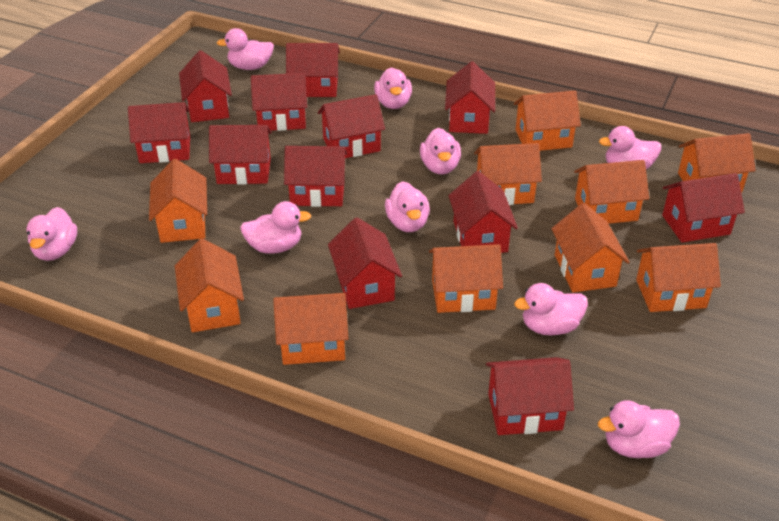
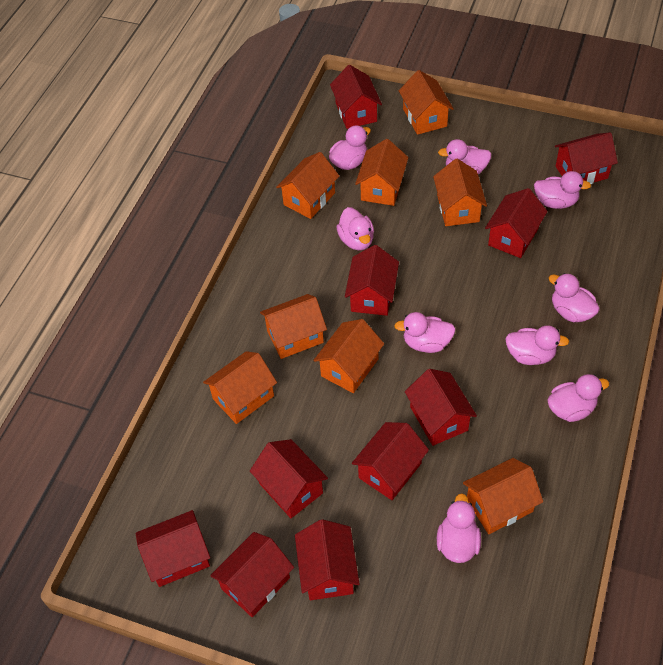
orange house: [149,159,207,243] [175,238,244,332] [273,293,348,365] [429,244,503,313] [474,143,542,205] [514,91,581,151] [551,203,630,292] [574,160,649,224] [636,243,721,312] [678,133,756,193] = 10 -> [203,351,277,424] [260,294,327,359] [276,152,339,219] [313,319,384,393] [355,139,408,206] [399,70,454,135] [433,159,487,226] [463,458,543,534] = 8
red house: [128,102,190,163] [179,50,232,122] [209,125,272,184] [251,73,307,131] [284,146,347,207] [286,43,340,97] [318,94,385,158] [328,217,402,309] [445,61,495,134] [449,171,518,253] [486,357,574,435] [662,173,745,242] = 12 -> [136,510,210,587] [210,532,294,617] [250,439,328,518] [295,519,359,600] [330,65,382,129] [345,245,399,316] [352,422,429,500] [405,369,477,446] [485,188,548,258] [555,132,618,184] = 10

